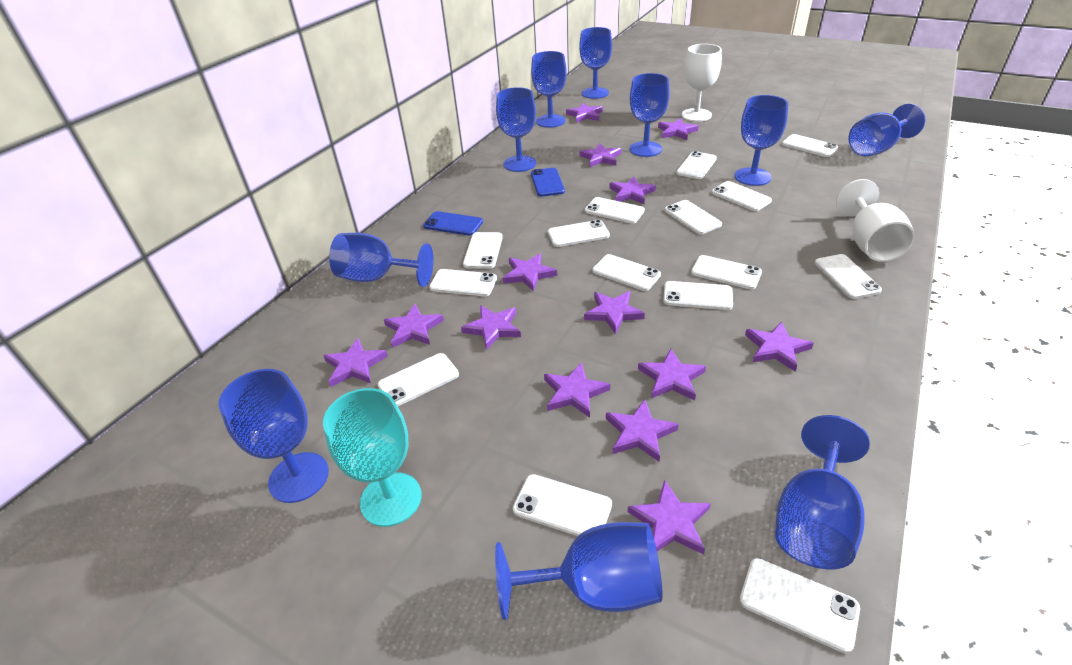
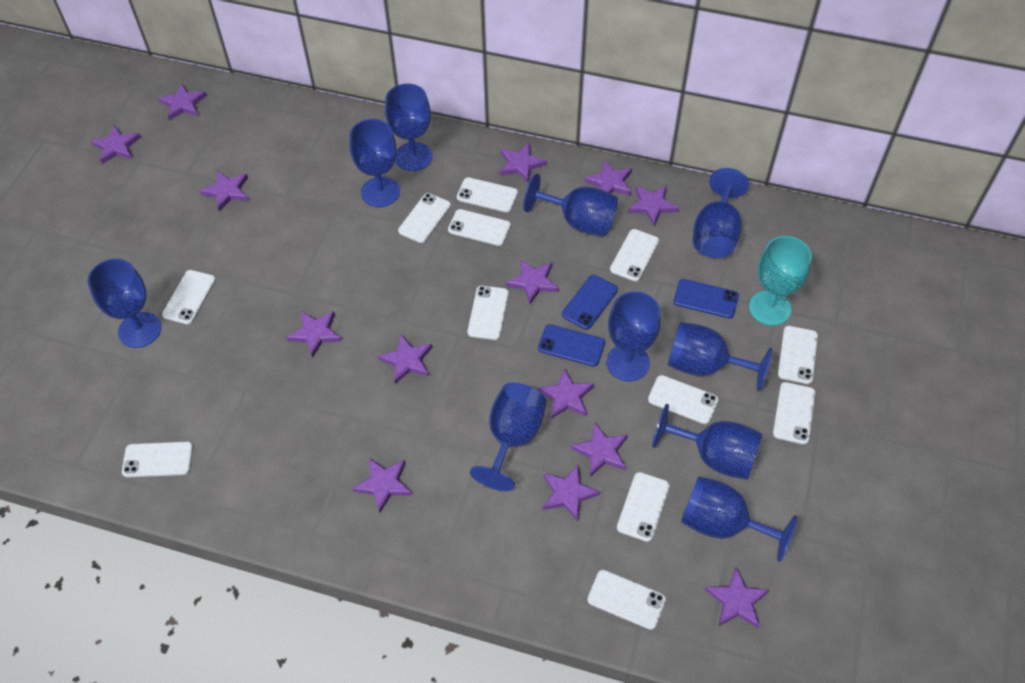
blue phone: [423,211,483,236] [531,168,565,197] = 2 -> [538,324,605,367] [562,275,618,330] [673,279,739,319] = 3
white goblet: [681,44,722,122] [836,179,915,262] = 2 -> none = 0
white phone: [378,353,459,406] [429,269,497,296] [463,232,503,269] [513,474,612,536] [548,220,610,247] [585,197,645,224] [592,254,661,291] [663,281,733,310] [665,200,722,234] [676,151,717,179] [691,255,762,289] [712,181,772,211] [740,558,860,653] [782,134,838,157] [815,254,882,299] = 15 -> [122,442,193,477] [162,270,216,324] [398,193,451,243] [448,209,511,246] [457,177,518,212] [467,285,509,340] [587,570,666,630] [610,229,659,282] [617,472,670,542] [648,375,718,424] [773,382,816,445] [778,326,818,384] = 12

